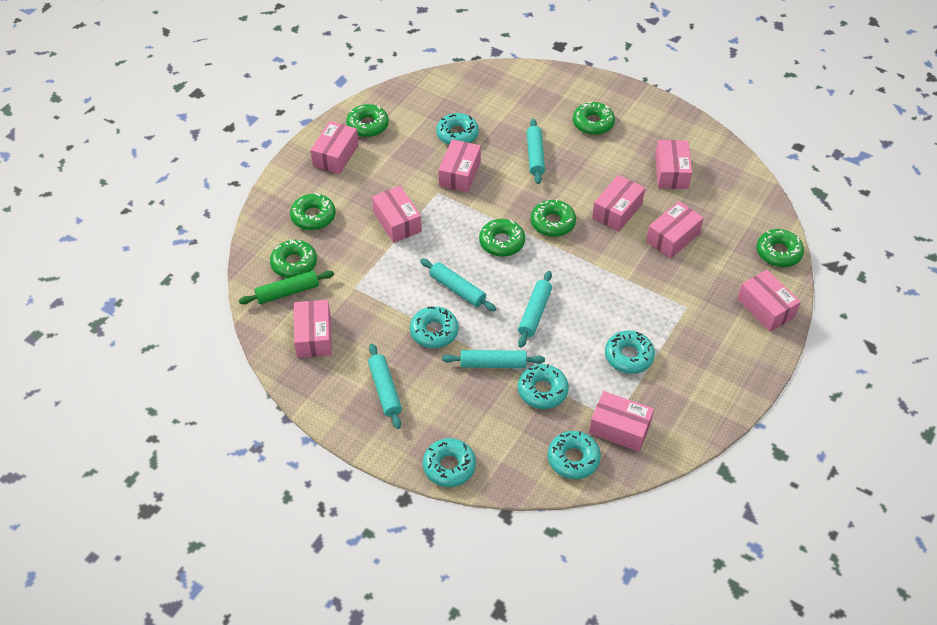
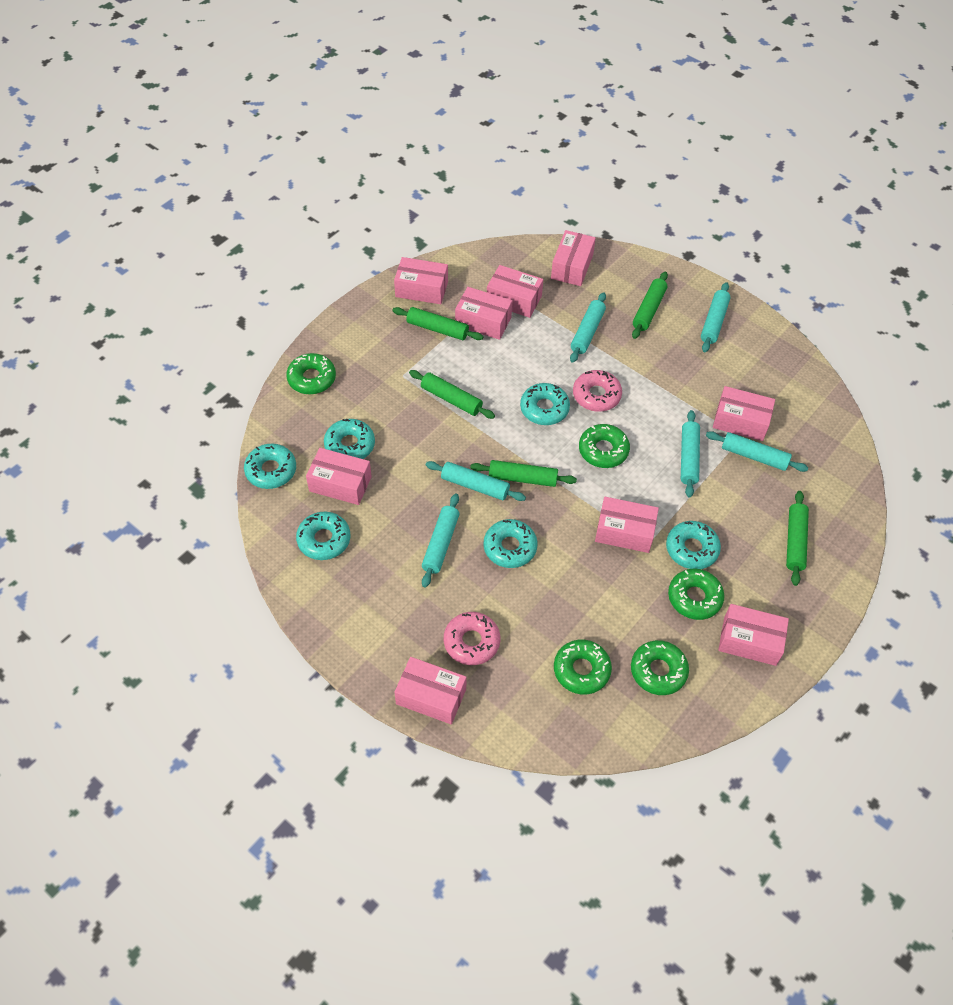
green donut: [270,240,317,278] [290,193,336,230] [346,104,389,137] [479,219,525,257] [531,199,576,237] [573,102,615,135] [757,229,804,267] = 7 -> [286,353,336,394] [554,640,612,694] [579,424,630,468] [631,640,689,695] [668,569,724,620] = 5
green rolling pin: [239,270,334,304] = 1 -> [393,307,483,340] [409,370,495,419] [470,460,577,487] [632,272,668,339] [786,491,809,586] = 5
pink donut: none = 0 -> [444,612,500,665] [573,370,622,412] = 2
turquoise rolling pin: [368,344,402,429] [420,258,496,311] [442,350,545,368] [518,271,552,348] [527,119,545,184] = 5 -> [422,494,459,588] [426,461,526,501] [570,292,606,363] [681,410,700,498] [701,282,730,353] [706,431,808,472] = 6

